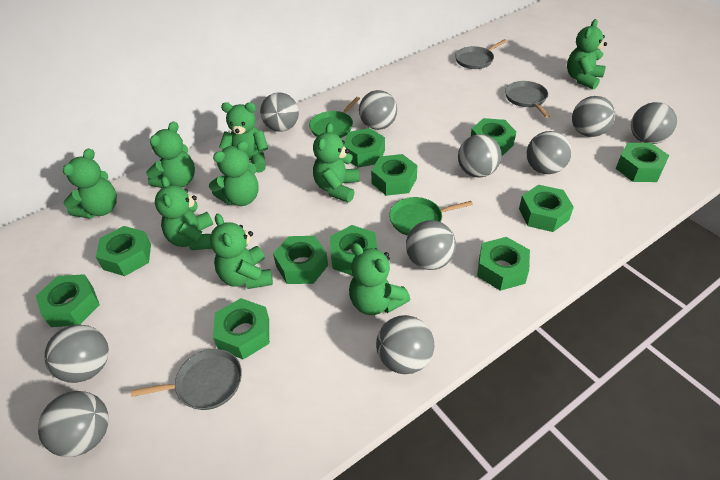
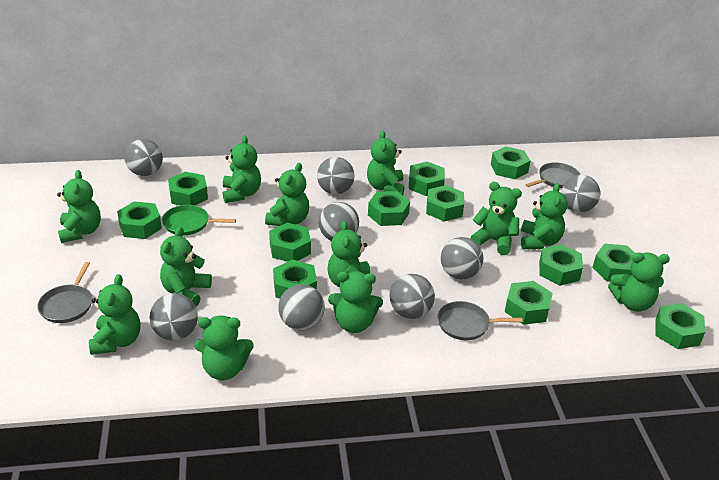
green nut: [36,274,100,327] [96,226,151,276] [213,298,269,360] [273,236,328,284] [330,225,377,276] [343,128,385,168] [371,154,417,196] [471,118,516,156] [477,237,530,291] [519,185,574,232] [616,143,669,182] = 11 -> [117,201,162,239] [168,172,208,205] [269,223,311,262] [273,259,317,299] [368,191,410,226] [409,162,445,196] [426,185,464,222] [491,146,531,179] [505,281,553,325] [539,244,583,286] [592,244,635,282] [655,303,705,349] = 12
green pan: [309,97,360,138] [389,197,473,236] = 2 -> [162,205,236,235] = 1
green teddy bear: [63,148,117,219] [146,122,195,188] [155,176,213,250] [209,141,259,206] [210,214,273,289] [219,102,268,173] [313,123,360,203] [349,243,410,315] [567,19,607,90] = 9 -> [57,170,101,243] [89,274,140,355] [160,227,212,307] [194,315,254,380] [223,136,261,203] [265,163,309,226] [327,221,370,287] [328,271,383,333] [367,130,405,195] [470,182,522,255] [521,183,568,249] [608,252,670,312] = 12
grey ball: [38,391,109,457] [44,324,109,383] [260,93,299,132] [359,90,397,130] [376,315,434,374] [406,220,456,270] [458,134,502,178] [527,131,572,174] [572,96,615,137] [631,102,677,144] = 10 -> [125,139,163,176] [149,293,198,341] [278,284,325,330] [317,157,355,195] [319,202,359,241] [390,274,435,319] [441,237,483,280] [561,175,600,212] = 8

